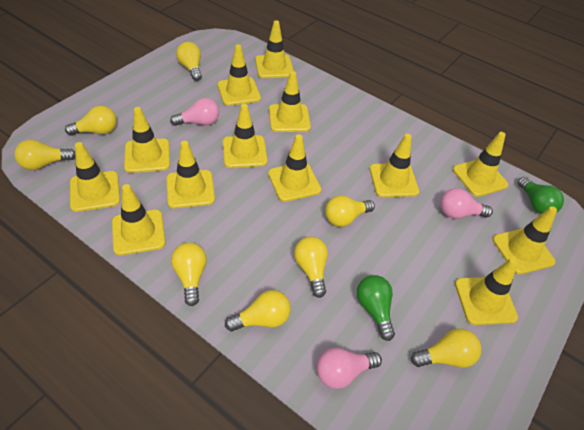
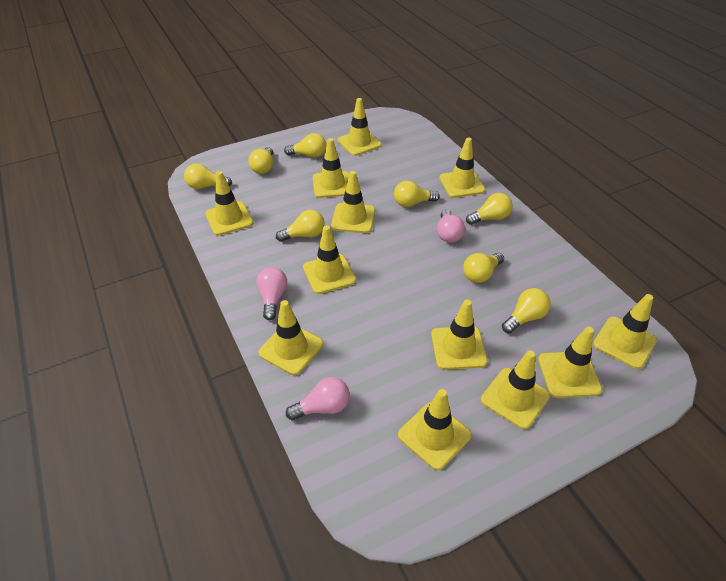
green light bulb: [357,275,395,341] [518,177,564,214] = 2 -> none = 0
yellow traffic cone: [70,142,120,212] [112,184,166,255] [124,107,170,173] [166,141,215,208] [218,44,261,106] [223,104,267,168] [255,20,294,78] [268,134,321,202] [269,71,311,132] [370,134,419,197] [453,132,508,197] [455,258,518,325] [493,206,557,274] = 13 -> [205,171,253,236] [258,300,323,375] [303,225,356,294] [313,138,349,198] [331,171,375,233] [338,98,382,156] [398,389,472,470] [431,299,488,370] [439,138,485,198] [481,351,550,429] [538,326,602,398] [593,294,657,369] = 12

